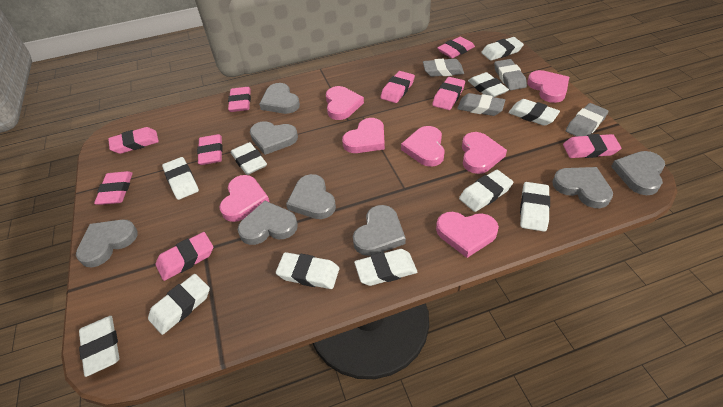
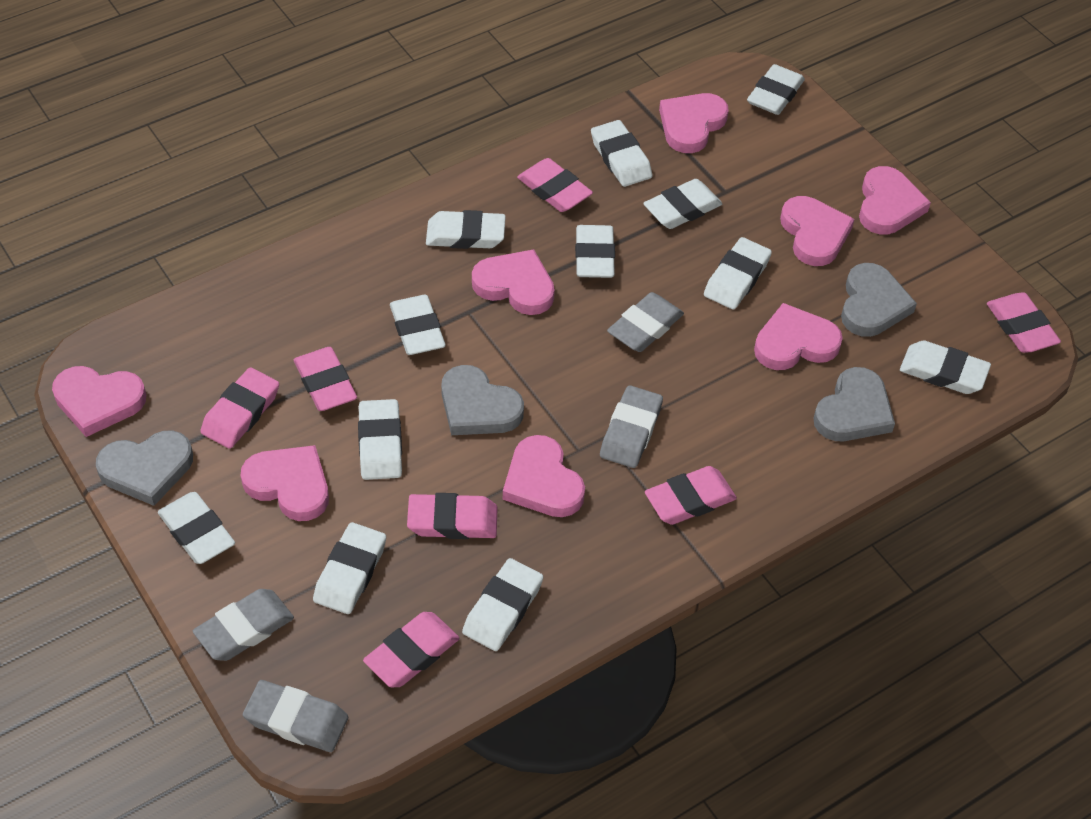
grey heart: [76,219,138,268] [238,201,298,245] [250,121,298,155] [259,83,300,114] [286,174,336,219] [353,205,406,256] [552,167,613,208] [611,151,665,195] = 8 -> [96,430,193,506] [441,365,524,435] [813,367,895,441] [841,263,917,337] = 4
pink eraser: [94,171,133,205] [108,127,159,154] [155,232,213,281] [197,134,223,165] [228,87,251,112] [380,71,415,103] [432,77,465,110] [437,37,475,58] [563,134,621,158] = 9 -> [200,368,279,449] [294,347,357,411] [363,612,460,687] [407,493,498,539] [517,158,593,212] [645,466,737,525] [987,293,1061,353] = 7
pink heart: [219,175,269,222] [326,86,364,120] [342,118,385,153] [401,126,445,167] [436,212,499,258] [462,132,507,174] [527,70,569,103] = 7 -> [52,366,146,437] [241,445,329,521] [472,249,555,315] [503,435,585,517] [659,93,729,153] [754,303,843,370] [780,196,854,266] [859,166,931,235] = 8
white eraser: [79,316,119,377] [148,274,210,335] [162,157,199,200] [231,142,267,175] [276,252,339,289] [354,249,417,286] [459,170,513,212] [468,72,509,97] [481,37,524,61] [508,99,560,126] [520,182,550,232] = 11 -> [158,492,235,564] [313,522,386,614] [358,399,402,480] [390,295,446,355] [426,210,506,249] [462,558,543,651] [575,225,615,278] [591,120,652,187] [643,179,722,229] [704,237,772,309] [747,64,805,115] [900,340,991,394] = 12

